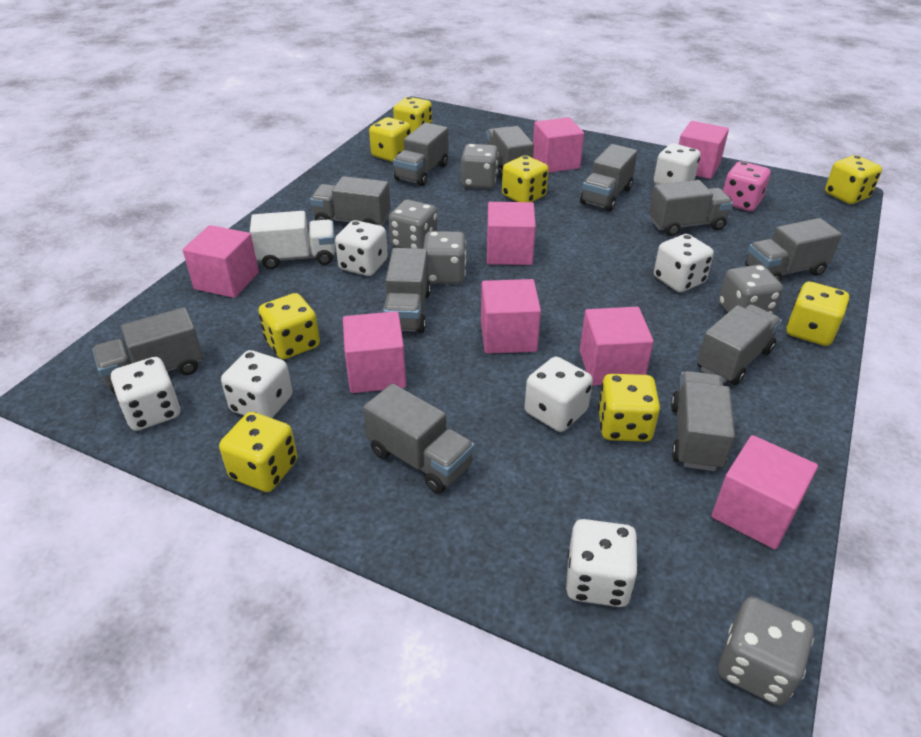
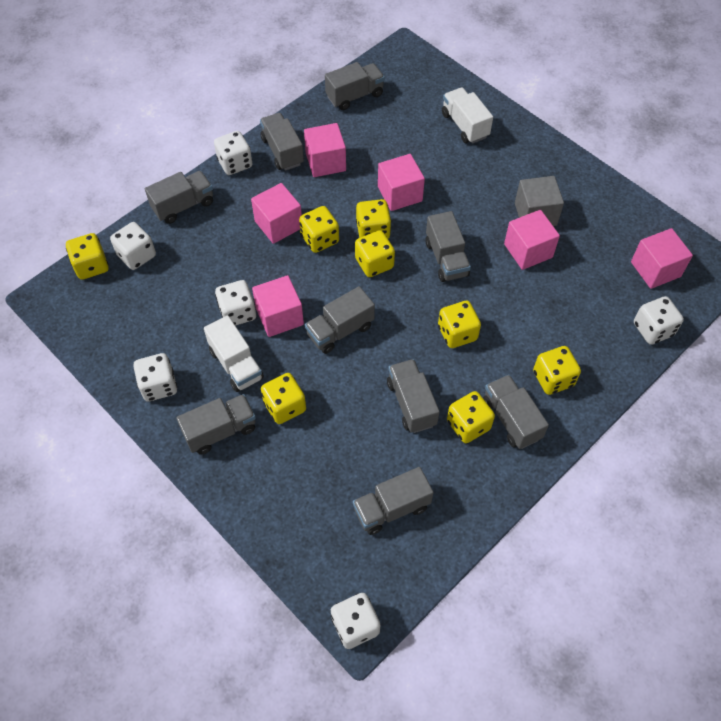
grey cube: none = 0 -> [515,176,564,226] = 1
grey dice: [389,199,438,249] [423,231,466,284] [461,144,499,189] [718,597,814,706] [719,265,783,314] = 5 -> none = 0
grey truck: [92,307,203,394] [310,176,390,226] [363,383,475,493] [383,248,431,333] [393,122,449,186] [486,126,534,178] [580,144,638,211] [649,180,733,236] [671,371,735,471] [697,304,782,385] [745,218,842,281] = 11 -> [145,171,213,224] [176,394,256,455] [260,113,304,171] [305,286,375,354] [325,62,385,110] [353,467,434,535] [387,359,440,433] [425,211,471,282] [483,375,549,449] = 9
pink cube: [183,225,259,298] [343,311,406,393] [481,279,541,354] [487,202,536,265] [533,117,584,173] [580,307,654,386] [679,121,729,179] [712,435,818,550] = 8 -> [251,183,302,244] [252,275,304,337] [304,123,346,177] [378,154,425,211] [504,210,560,270] [631,228,693,289] = 6
pink dice: [723,161,770,211] = 1 -> none = 0
white dice: [111,357,180,431] [221,350,293,418] [335,220,388,276] [525,357,593,432] [566,519,638,607] [654,143,700,184] [654,234,714,292] = 7 -> [110,222,156,270] [133,353,177,402] [214,131,253,175] [215,280,256,326] [331,593,380,649] [634,296,684,345] = 6
white truck: [250,211,335,269] = 1 -> [204,315,264,392] [442,87,493,143] = 2

